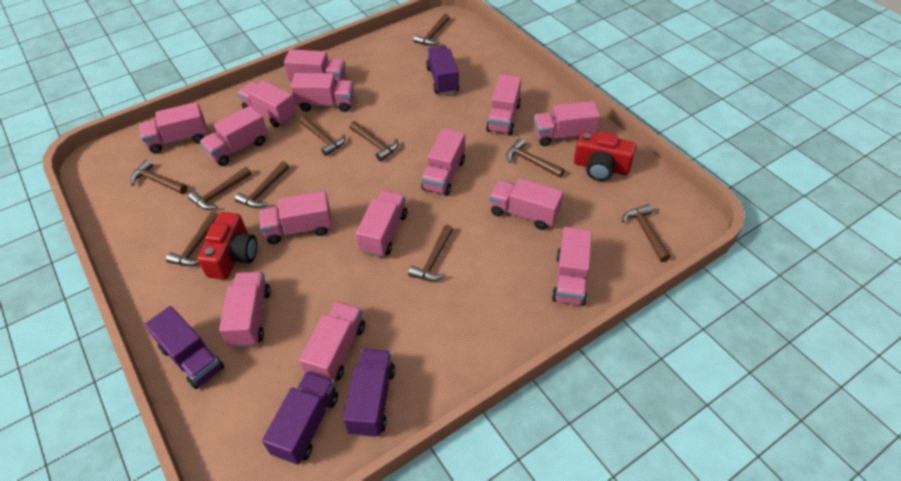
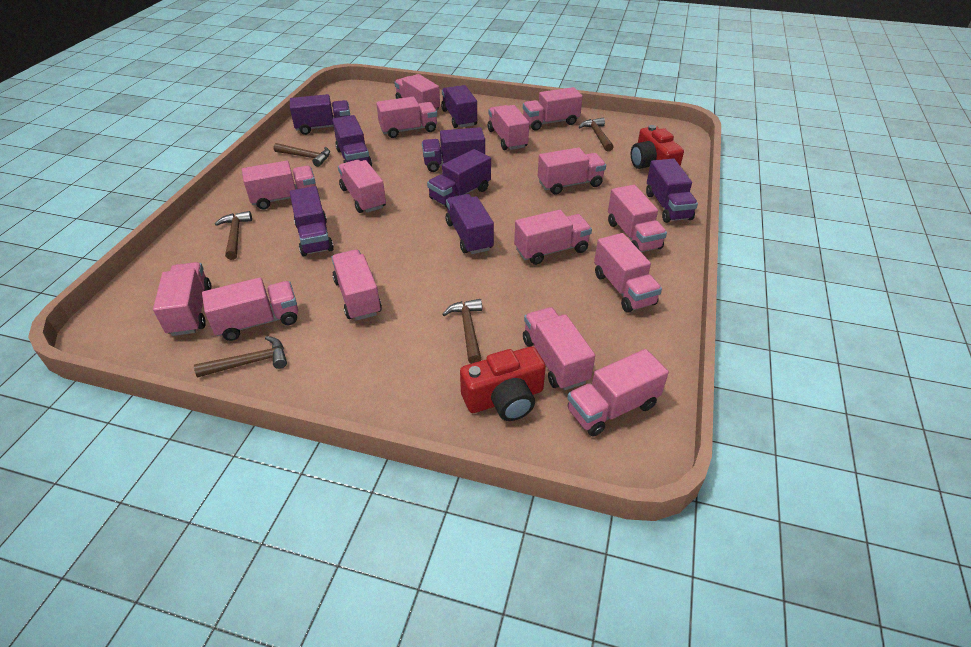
brown hammer: [130,160,187,194] [166,211,218,266] [188,167,252,210] [235,161,289,208] [299,116,345,156] [349,121,398,161] [408,225,453,281] [413,14,450,46] [506,139,565,178] [622,204,671,262] = 10 -> [194,336,287,378] [215,211,252,260] [274,143,330,167] [443,299,482,364] [579,118,614,152] = 5
pink truck: [139,102,208,154] [200,106,268,166] [219,272,271,348] [238,80,296,127] [259,191,332,244] [284,49,346,83] [291,73,354,112] [299,301,365,381] [356,190,407,257] [421,128,465,196] [486,74,521,135] [489,178,563,230] [533,101,600,146] [552,227,592,306] = 14 -> [153,262,212,336] [202,278,298,341] [242,161,316,210] [331,250,382,321] [338,160,386,213] [376,97,437,138] [394,74,440,111] [488,105,529,150] [514,210,592,265] [523,87,583,131] [523,307,595,390] [538,147,606,195] [567,349,669,436] [594,233,662,313] [608,185,667,252] = 15
purple truck: [144,306,224,389] [262,371,338,464] [343,349,395,437] [426,46,460,95] = 4 -> [290,94,350,135] [290,186,334,256] [332,115,372,167] [422,127,485,172] [427,149,491,208] [441,85,477,128] [446,194,494,254] [646,158,698,223] = 8

